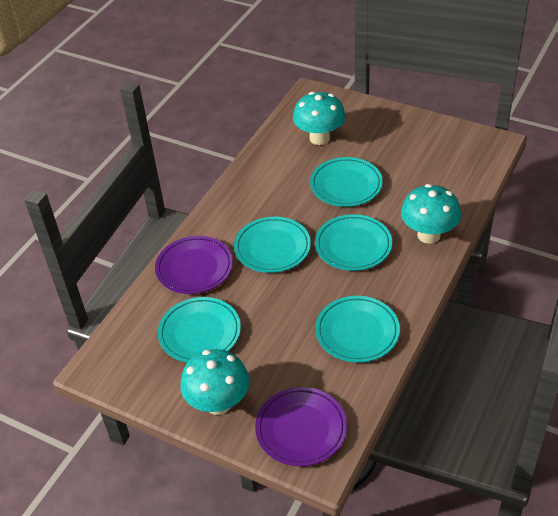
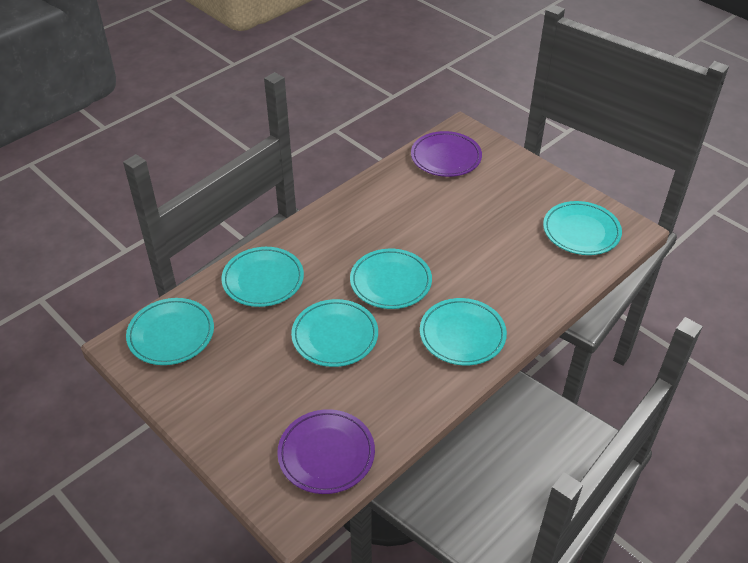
turquoise mushroom: [181,349,249,415] [293,92,346,145] [401,184,461,244] = 3 -> none = 0
turquoise plate: [158,297,241,363] [234,217,311,273] [310,157,383,207] [315,214,392,271] [315,296,400,363] = 5 -> [126,298,214,365] [221,247,304,307] [291,299,378,367] [350,249,432,309] [420,298,507,365] [543,201,622,255] = 6

